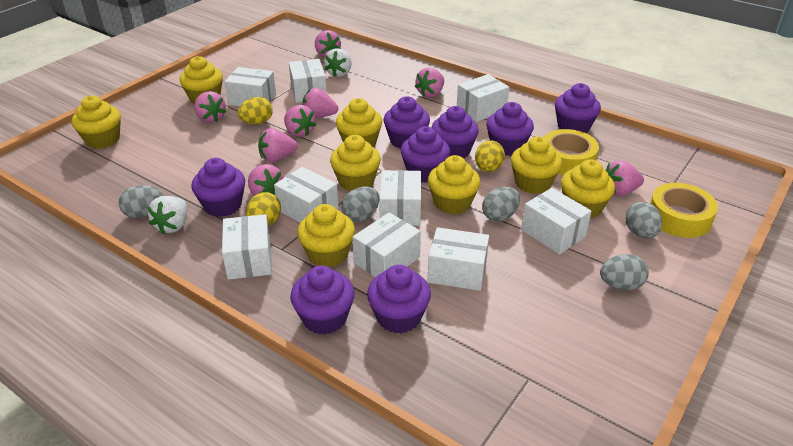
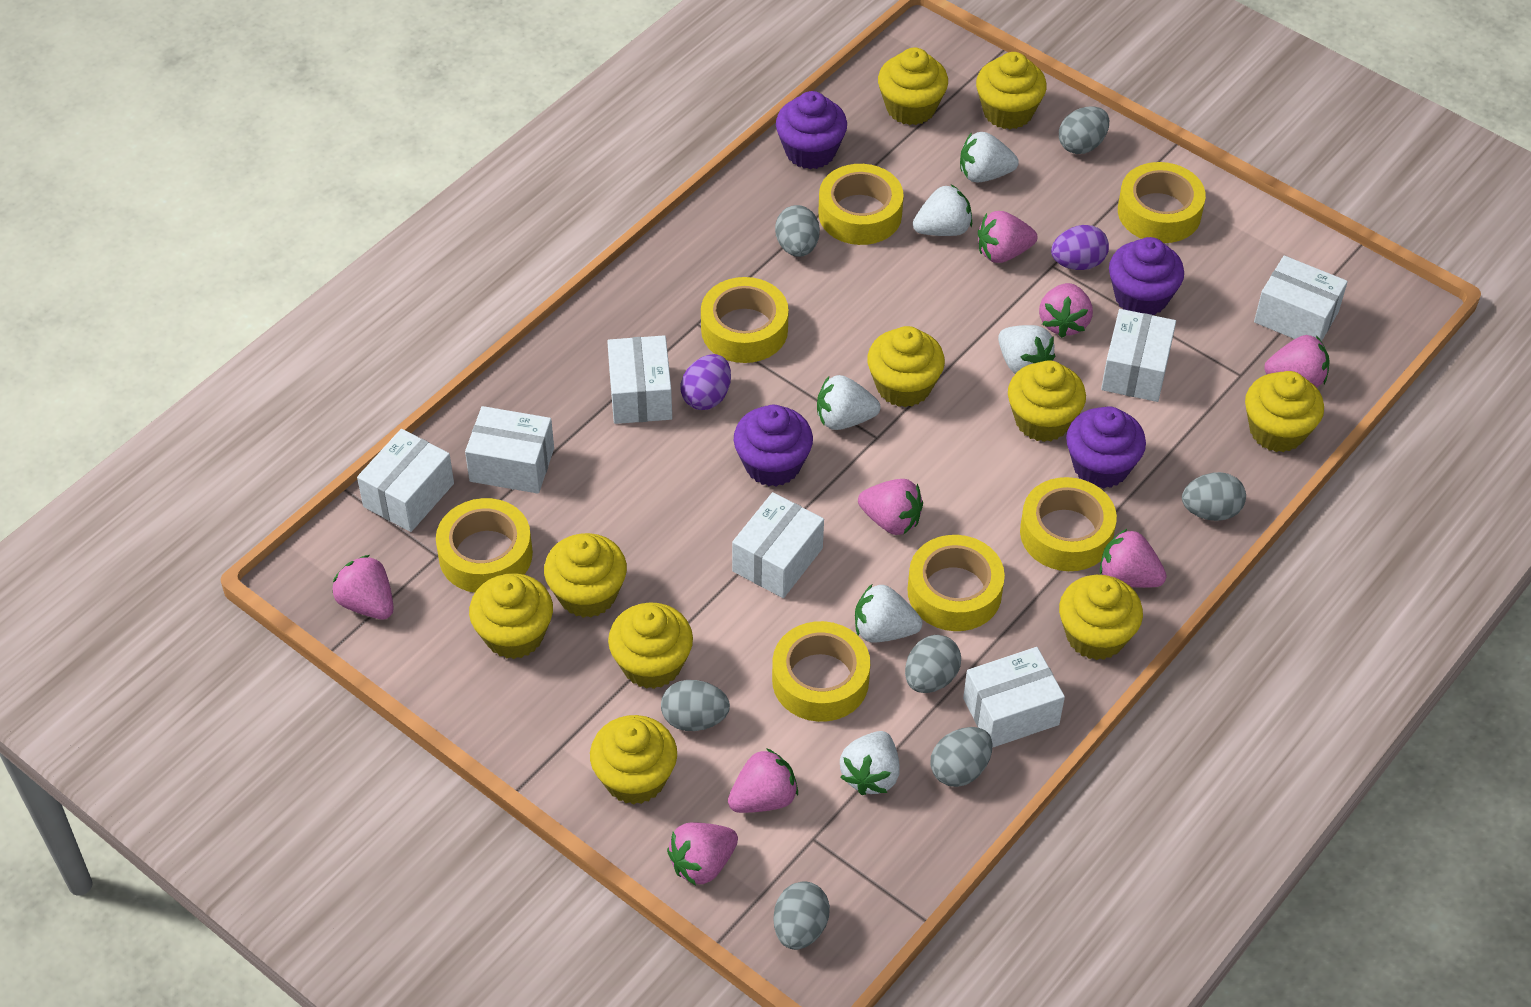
grey egg: [119,185,163,218] [342,187,379,222] [482,187,520,222] [600,254,649,290] [625,202,662,239] = 5 -> [661,680,730,731] [773,881,830,950] [775,205,820,257] [905,635,961,693] [931,727,993,787] [1059,107,1109,154] [1182,472,1246,521] = 7
purple cupcake: [192,158,245,217] [290,265,354,335] [367,265,431,333] [384,96,430,149] [401,126,450,183] [431,106,479,158] [486,102,534,156] [555,83,601,133] = 8 -> [734,405,813,486] [776,91,847,169] [1066,406,1146,488] [1109,237,1184,315] = 4
purple egg: none = 0 -> [681,354,731,410] [1051,225,1109,270] = 2
white box: [222,214,272,280] [224,67,276,106] [274,167,339,223] [289,59,327,103] [352,212,421,277] [379,170,421,226] [427,227,489,291] [457,74,510,122] [521,188,592,255] = 9 -> [357,429,454,532] [465,406,554,494] [607,335,672,424] [732,492,824,598] [963,647,1065,748] [1101,309,1176,402] [1254,255,1348,342] = 7
white strawberry: [147,196,187,234] [324,48,352,77] = 2 -> [817,375,881,430] [840,731,900,795] [855,584,922,643] [913,185,972,236] [960,132,1019,182] [998,325,1055,374] = 6
yellow cupcake: [72,96,121,149] [179,56,223,104] [297,204,355,267] [330,135,381,191] [336,98,382,147] [428,155,480,214] [511,137,562,194] [561,159,615,219] = 8 -> [469,573,553,659] [544,533,627,618] [590,715,677,805] [608,602,693,689] [867,326,945,407] [878,48,948,125] [976,52,1047,129] [1008,360,1086,442] [1059,575,1143,660] [1245,371,1324,452] = 10
yellow egg: [238,97,273,124] [246,192,281,226] [475,140,505,172] = 3 -> none = 0
yellow tape: [544,129,599,175] [650,183,718,238] = 2 -> [436,498,533,593] [701,277,789,363] [772,621,870,722] [818,164,904,245] [907,535,1005,631] [1020,477,1117,571] [1118,162,1206,243] = 7

